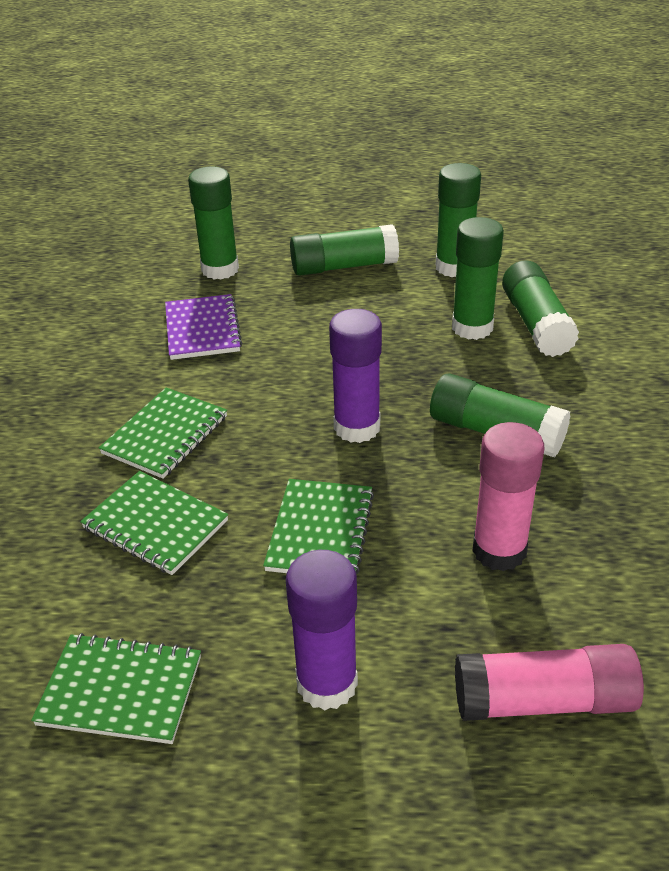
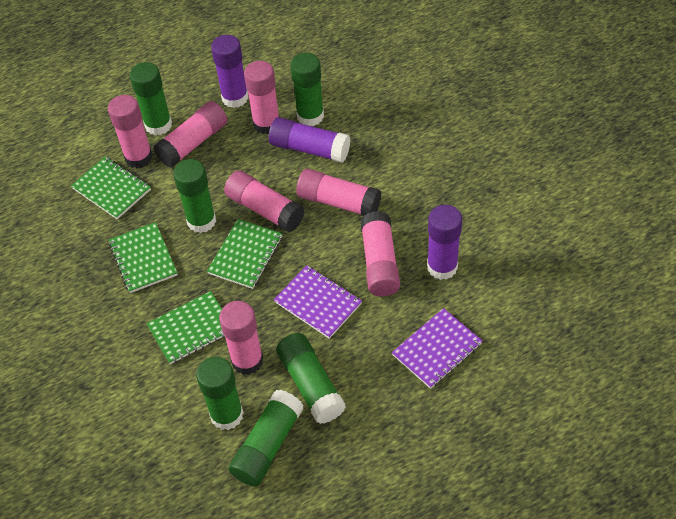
pink glue stick: [455,644,644,721] [472,422,545,571] = 2 -> [108,95,153,168] [153,101,228,168] [219,301,264,375] [224,170,304,232] [244,61,280,134] [296,169,382,216] [361,211,400,297] = 7
purple glue stick: [286,550,358,710] [329,309,382,443] = 2 -> [211,35,249,108] [269,117,350,163] [427,205,462,280] = 3
purple notebook: [165,294,242,360] = 1 -> [274,265,362,339] [392,308,483,389] = 2

